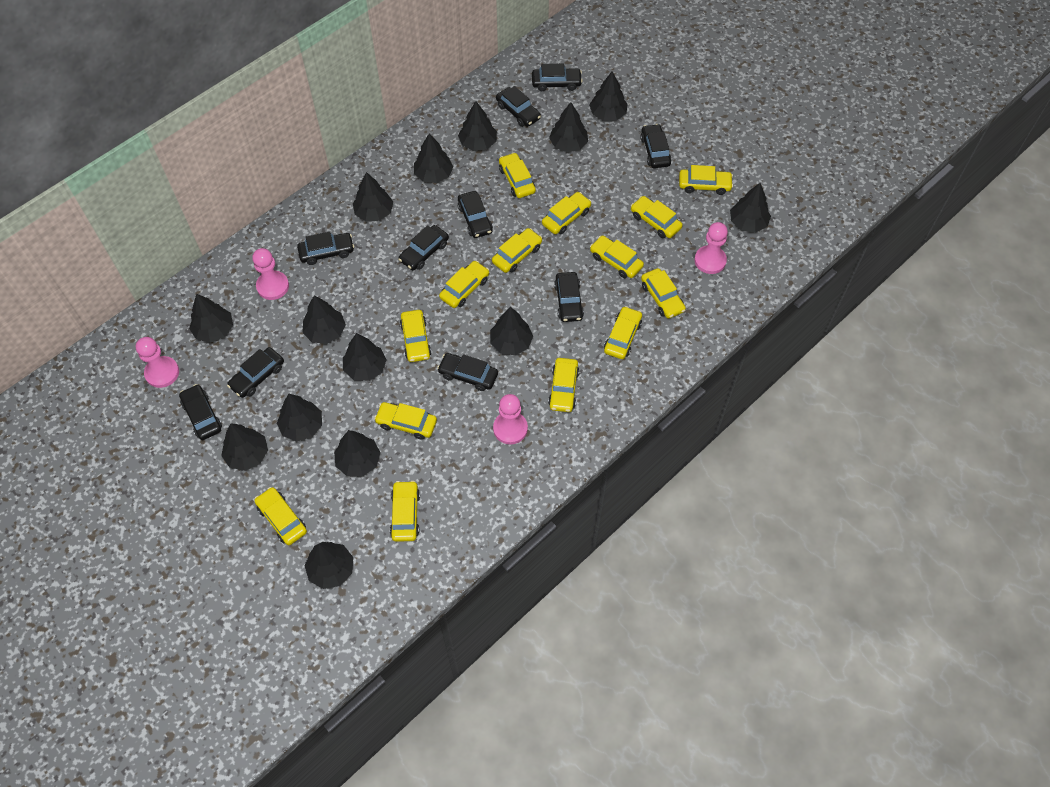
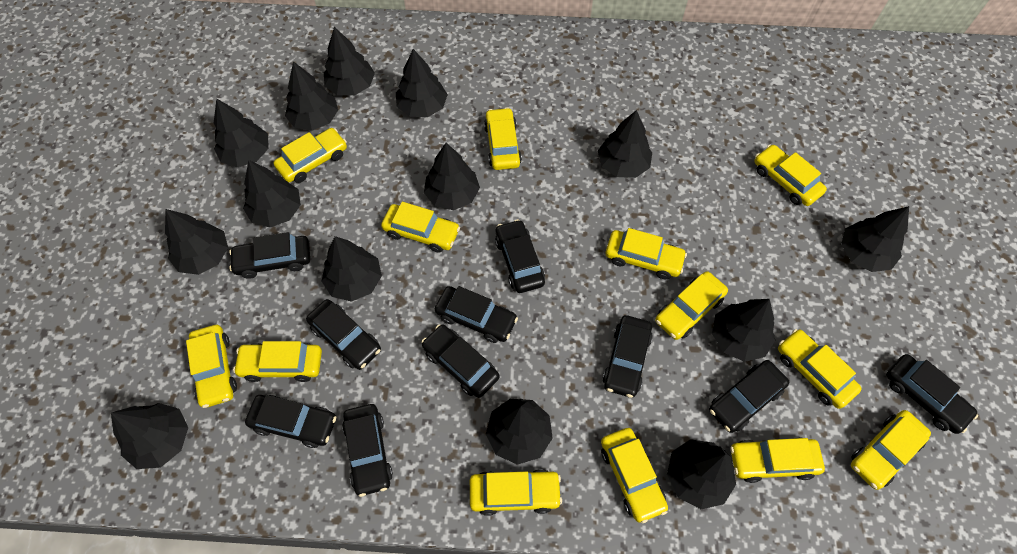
pink pawn: [136,337,179,388] [252,248,289,300] [493,394,528,444] [694,222,728,274] = 4 -> none = 0
yellow car: [255,487,307,545] [374,402,437,440] [390,481,420,542] [400,310,431,362] [439,261,489,308] [492,228,542,273] [499,152,536,198] [542,192,591,234] [548,358,579,412] [590,236,644,278] [604,306,642,359] [631,196,683,238] [641,268,686,319] [679,165,733,195] = 14 -> [186,325,237,408] [233,341,322,382] [273,128,347,183] [381,202,460,253] [470,469,562,516] [484,108,522,170] [601,428,668,523] [605,228,687,279] [655,271,728,340] [730,437,825,483] [754,144,827,206] [778,329,862,409] [851,410,931,490] = 13

